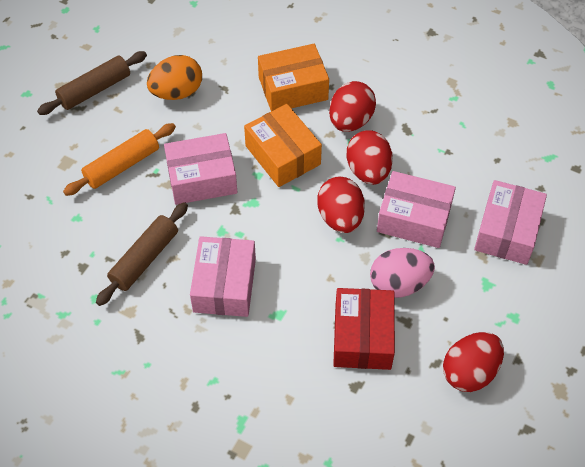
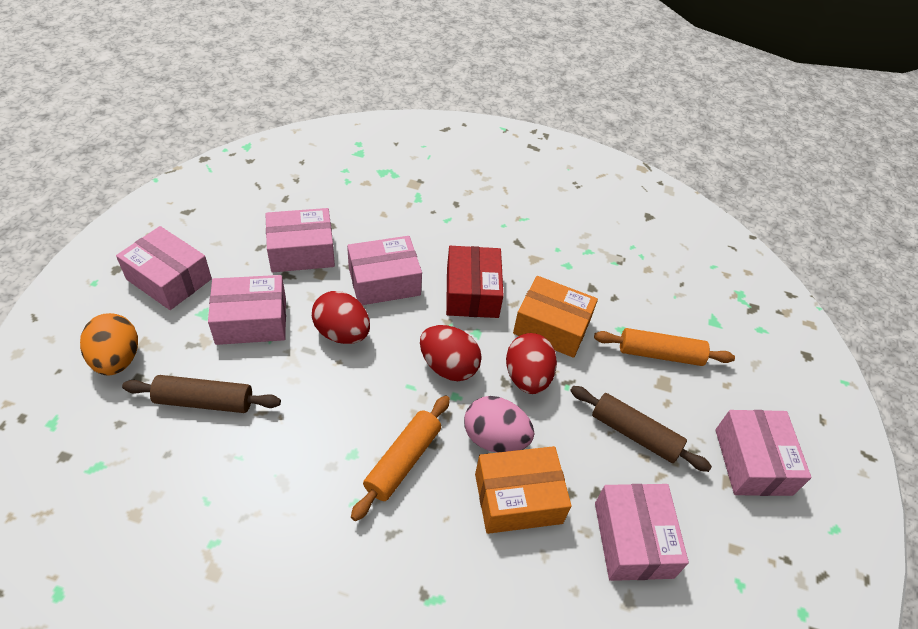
orange rolling pin: [63,123,176,196] = 1 -> [351,396,450,521] [594,328,735,366] = 2
pink box: [164,133,237,205] [190,236,256,317] [377,171,456,248] [474,180,547,265] = 4 -> [116,226,212,310] [208,275,286,345] [265,208,335,273] [347,236,422,305] [595,484,689,581] [715,410,811,496] = 6
red egg: [317,177,365,233] [329,81,376,132] [347,130,393,185] [443,332,504,392] = 4 -> [312,291,370,344] [420,325,482,381] [506,333,557,394] = 3

